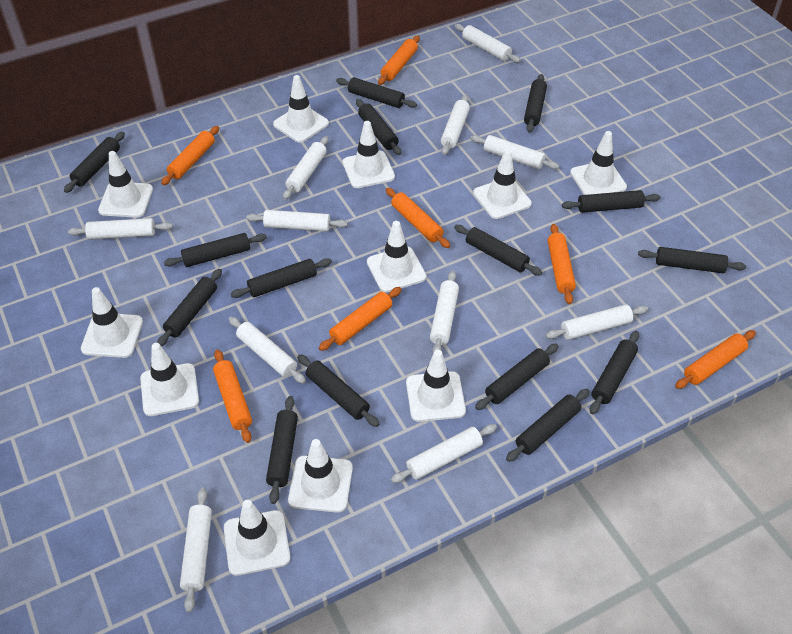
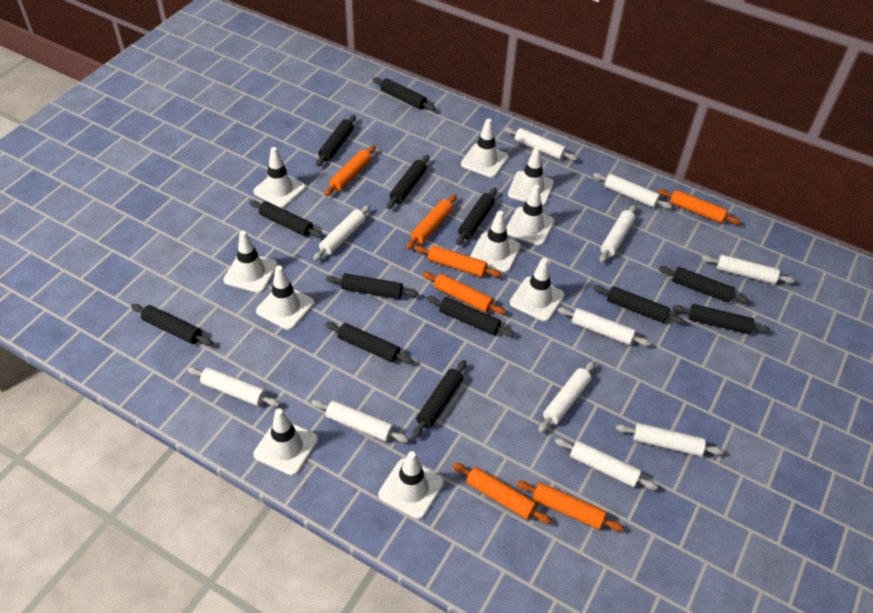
black rolling pin: [64,132,125,193] [157,269,222,346] [164,233,267,267] [231,258,332,298] [266,396,298,504] [297,354,379,427] [336,77,417,108] [356,99,401,155] [454,225,542,276] [475,344,559,410] [506,389,590,462] [524,74,547,133] [562,190,660,213] [590,331,639,414] [638,247,746,273] = 15 -> [131,304,213,346] [249,200,323,238] [316,115,356,166] [325,322,413,364] [326,273,418,299] [372,77,436,111] [387,155,429,209] [412,360,466,438] [427,296,515,337] [456,188,497,245] [593,285,684,324] [658,266,750,304] [673,304,770,334] = 13
white traffic cone: [81,287,143,358] [98,151,153,218] [140,343,199,416] [224,500,290,576] [273,75,329,143] [288,439,353,513] [343,121,395,188] [367,221,426,292] [406,350,466,422] [473,149,532,219] [570,131,627,195] = 11 -> [223,231,278,293] [253,147,306,208] [253,408,318,475] [256,265,314,330] [378,451,444,519] [461,119,508,178] [470,211,521,272] [506,185,555,245] [508,147,554,206] [510,258,565,321] = 10

